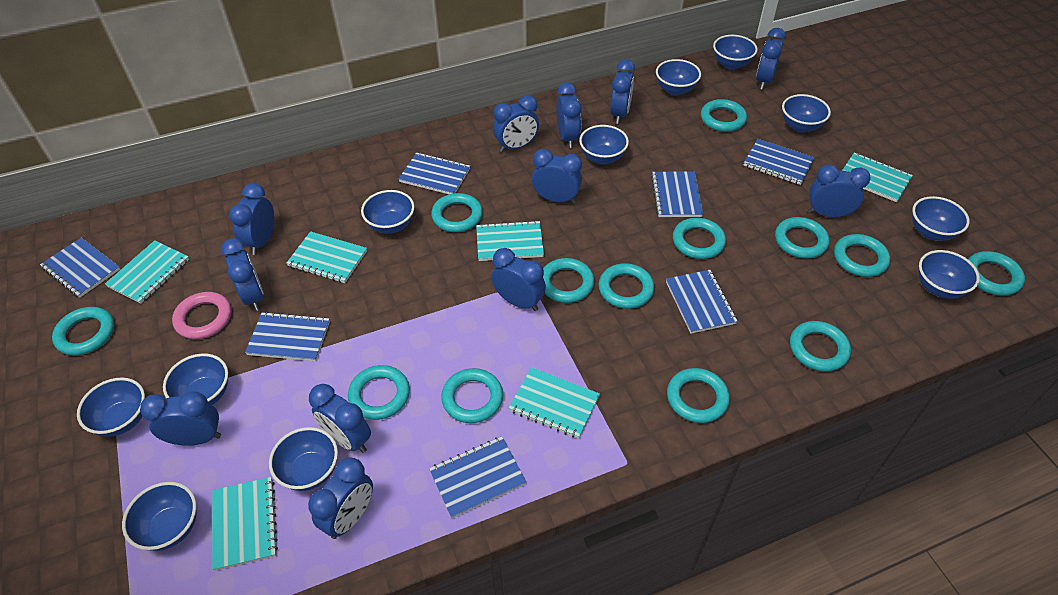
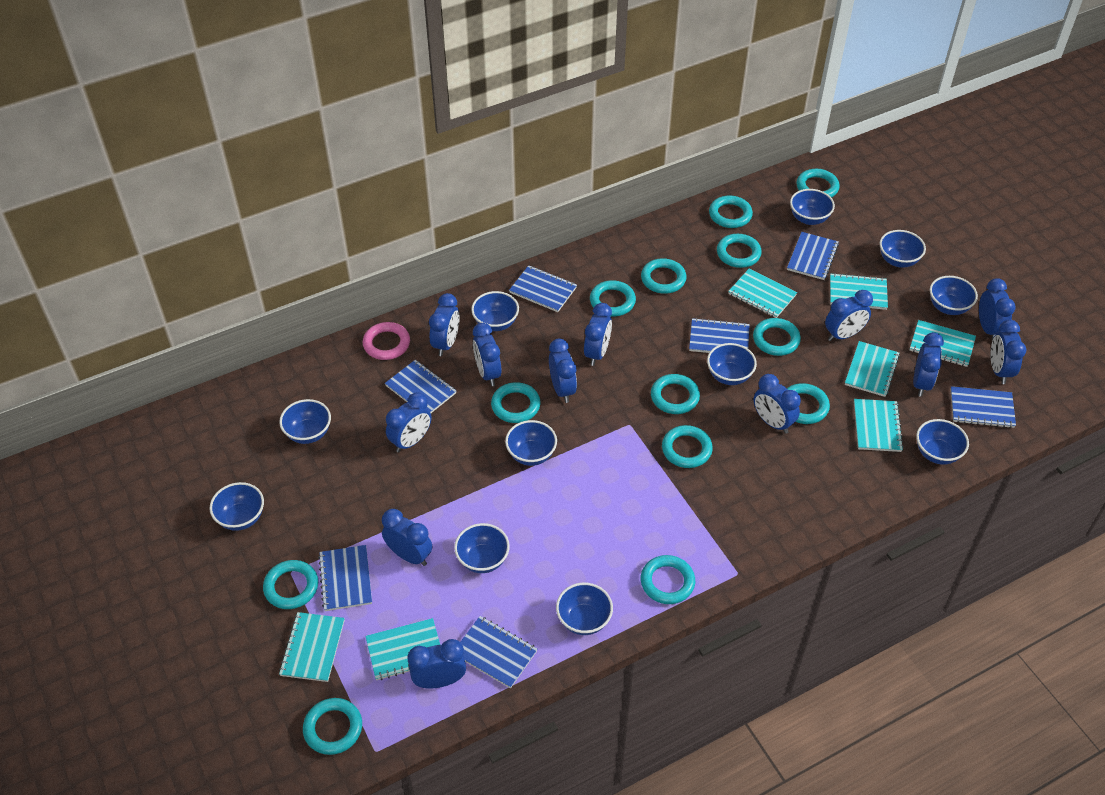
turquoise notebook: [105,240,189,304] [212,477,278,571] [286,231,367,283] [476,220,544,261] [509,367,600,439] [842,152,913,202] = 6 -> [279,612,345,682] [365,618,440,680] [728,269,797,318] [830,273,888,310] [845,341,900,397] [854,399,904,452] [910,320,976,367] = 7

